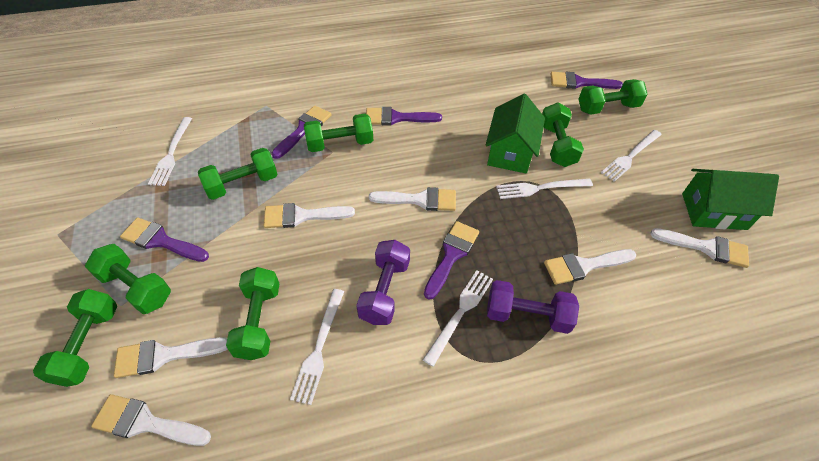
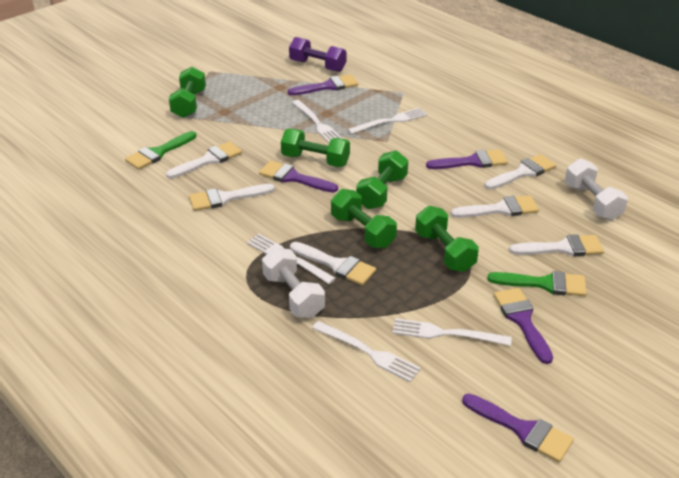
green brush: none = 0 -> [125,131,196,170] [487,271,587,296] = 2
green dumbbell: [33,289,117,387] [85,244,171,314] [198,148,278,200] [226,267,279,360] [304,114,373,152] [542,103,584,167] [578,79,647,115] = 7 -> [169,67,206,118] [281,129,350,167] [331,189,397,248] [356,150,408,209] [415,206,479,272] = 5
green house: [485,94,545,174] [682,169,779,230] = 2 -> none = 0
purple dumbbell: [356,240,410,325] [487,280,579,334] = 2 -> [289,37,347,72] = 1
white dumbbell: none = 0 -> [262,247,325,318] [565,159,628,220] = 2

